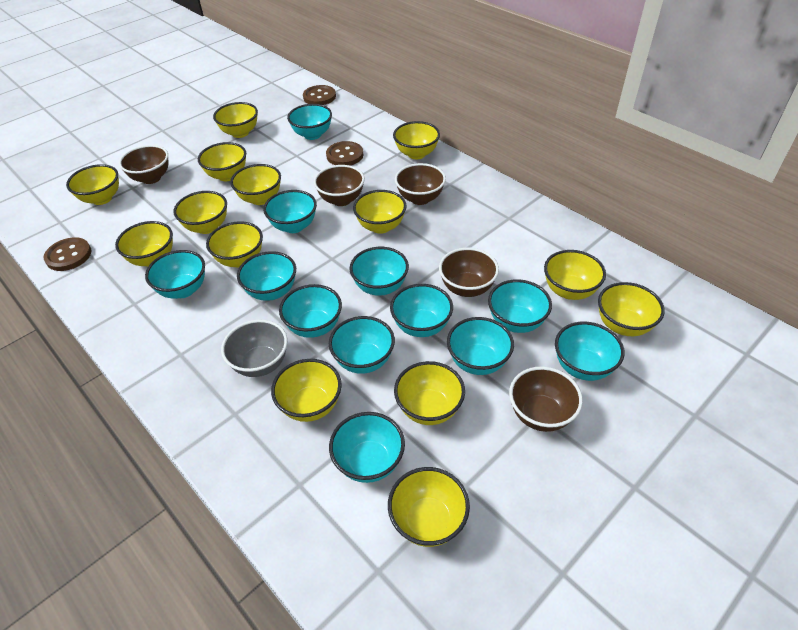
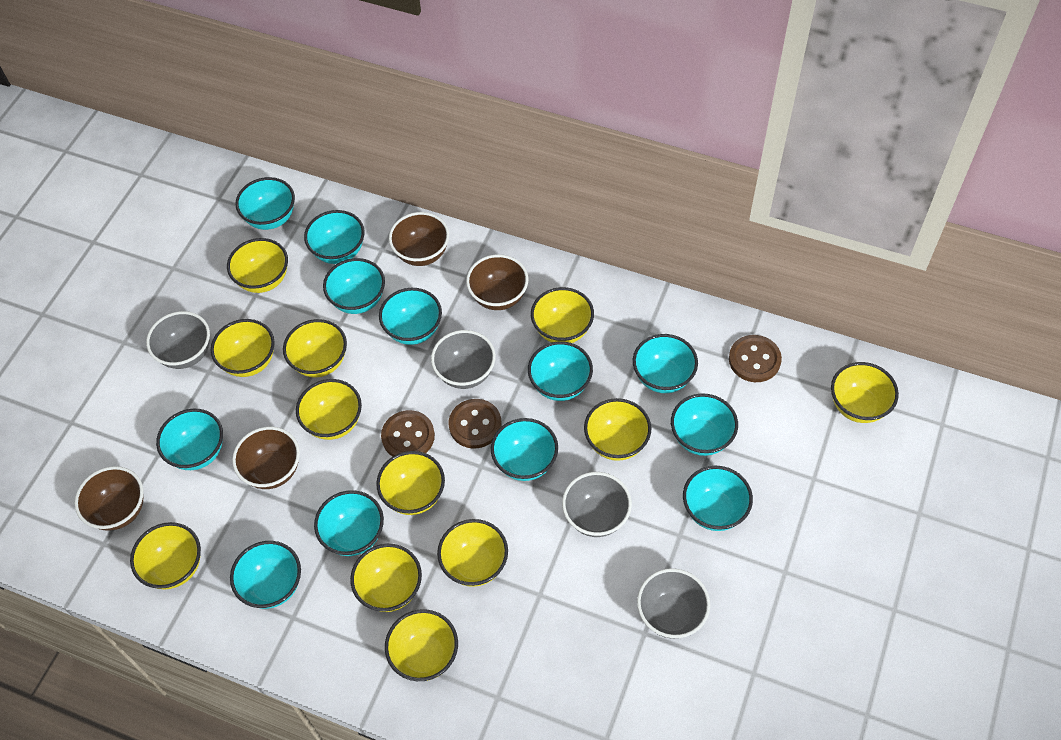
brown bowl: [119,145,168,184] [314,165,365,206] [395,163,446,205] [439,248,499,297] [509,367,583,432] = 5 -> [74,466,143,531] [232,427,300,489] [389,212,449,266] [466,254,528,310] = 4
grey bowl: [221,320,288,377] = 1 -> [146,311,210,369] [431,330,496,389] [562,472,632,537] [637,568,710,639] = 4
yellow bowl: [66,164,119,205] [115,221,173,267] [174,191,227,234] [198,142,246,181] [206,221,263,268] [213,102,258,138] [230,164,281,205] [271,359,342,422] [353,190,407,234] [388,467,470,547] [393,121,440,159] [394,361,465,425] [544,250,606,300] [598,282,665,336] = 14 -> [130,522,201,589] [211,319,275,377] [227,238,288,293] [283,319,347,377] [296,379,362,440] [350,544,422,612] [376,451,445,515] [385,609,458,681] [437,519,508,587] [531,287,594,343] [584,398,651,461] [831,362,899,423] = 12

